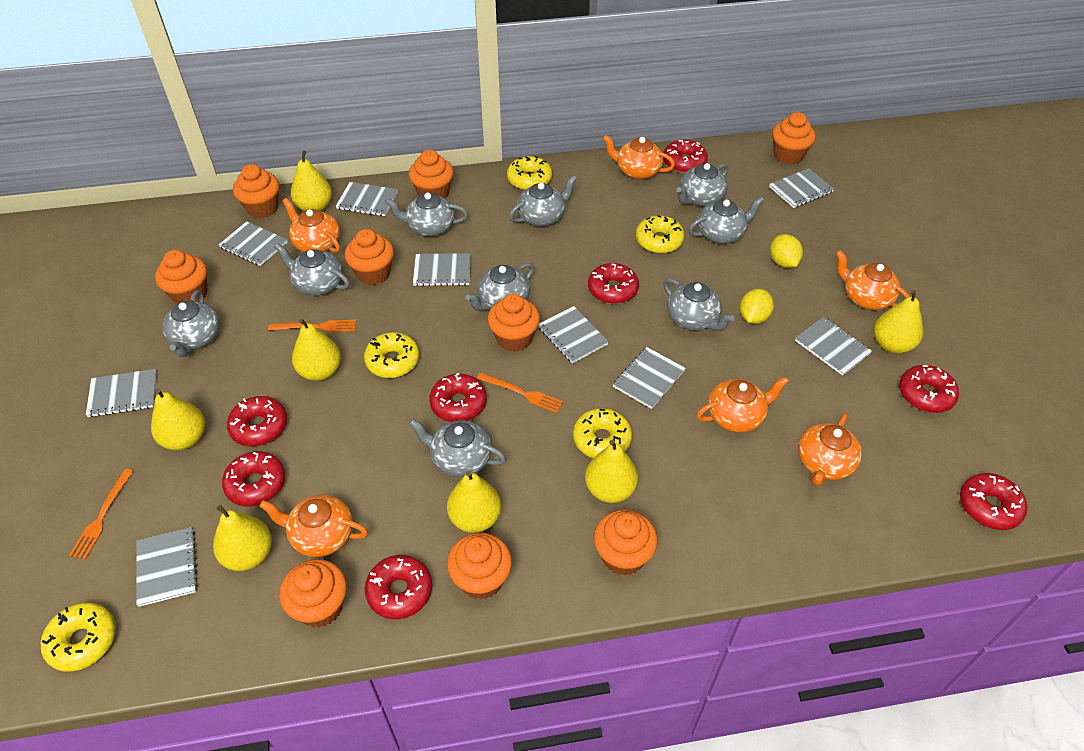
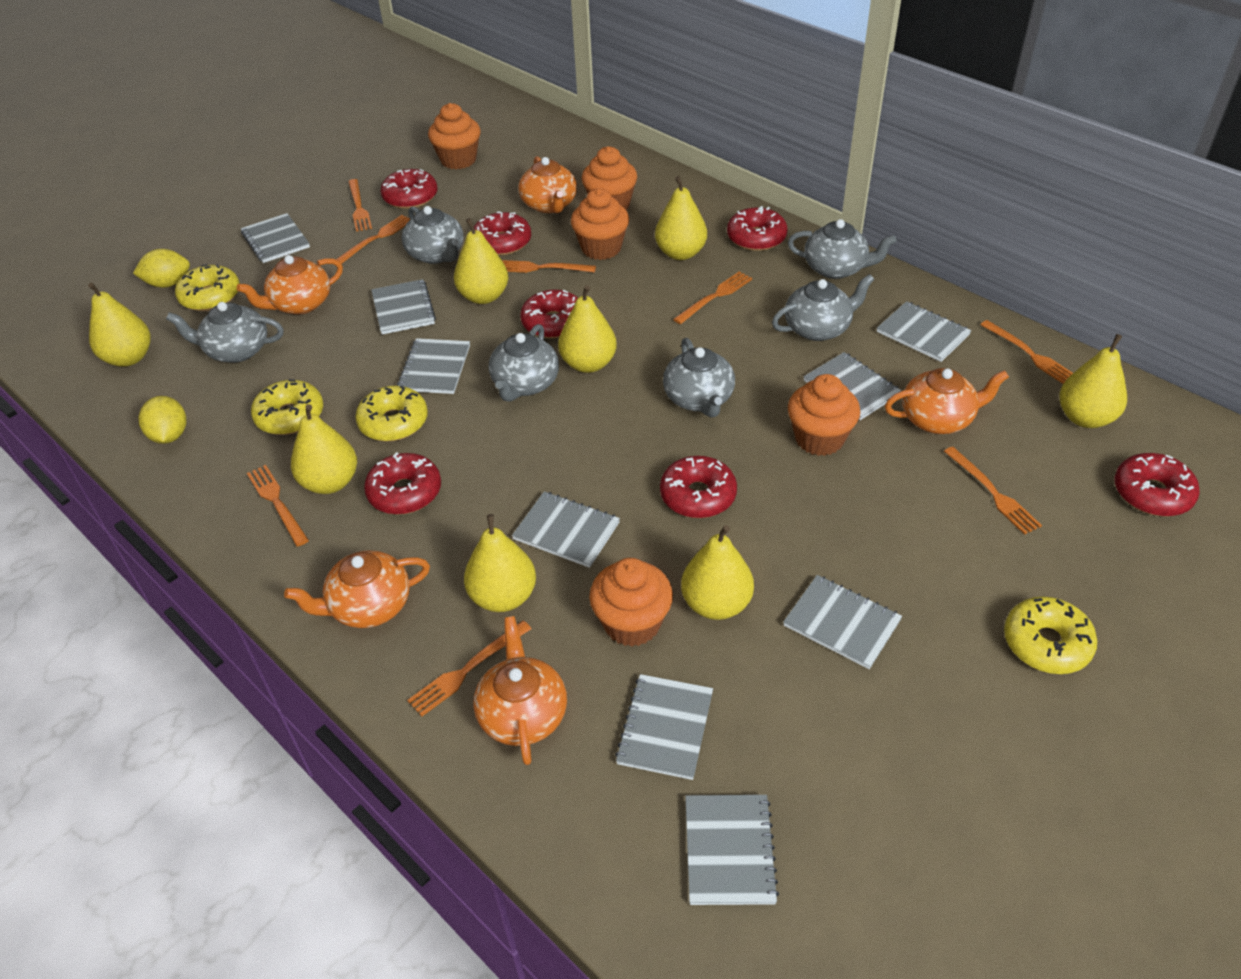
grey teapot: [162,290,220,357] [275,243,350,296] [385,192,468,237] [409,419,506,477] [466,263,534,311] [509,175,577,226] [663,278,735,331] [677,163,728,207] [689,196,764,244] = 9 -> [166,302,284,363] [401,206,464,264] [489,324,559,402] [663,338,735,418] [772,274,875,341] [788,219,897,279] = 6
orange cupcake: [155,250,207,304] [233,164,280,218] [279,559,347,628] [345,229,394,285] [409,150,454,199] [447,533,512,600] [488,294,540,352] [594,510,658,576] [772,112,816,164] = 9 -> [428,103,481,169] [571,188,629,260] [582,146,637,210] [589,558,673,647] [788,374,860,456] = 5
orange fork: [69,469,133,559] [268,320,356,332] [476,372,563,413] = 3 -> [247,465,309,547] [336,215,410,264] [348,179,372,232] [407,620,531,716] [502,260,596,273] [673,271,752,324] [944,447,1042,535] [980,320,1073,384] = 8
orange teapot: [259,494,368,557] [283,198,340,253] [603,135,675,179] [697,376,789,432] [798,413,862,486] [836,250,910,310] = 6 -> [237,255,343,314] [284,550,430,628] [473,616,567,765] [518,156,577,213] [885,368,1009,434] = 5
red donut: [222,451,285,506] [227,396,287,446] [365,555,432,619] [429,373,487,422] [588,263,639,304] [663,140,708,173] [899,365,959,413] [960,473,1027,530] = 8 -> [364,452,441,515] [381,169,437,209] [474,211,531,256] [520,290,578,339] [660,456,737,518] [727,206,788,251] [1114,453,1200,516] = 7
yellow donut: [41,603,116,672] [364,332,419,378] [507,156,552,190] [573,408,632,458] [636,215,685,253] = 5 -> [175,264,240,311] [251,379,323,435] [355,385,428,442] [1004,596,1097,674] = 4
yellow pear: [151,388,205,450] [213,505,272,571] [291,150,332,211] [292,318,341,381] [447,471,501,533] [585,440,638,503] [874,290,923,353] = 7 -> [88,283,150,367] [291,404,357,494] [454,218,508,304] [464,514,536,612] [558,285,617,373] [655,176,707,260] [681,525,754,620] [1059,334,1127,428] = 8

